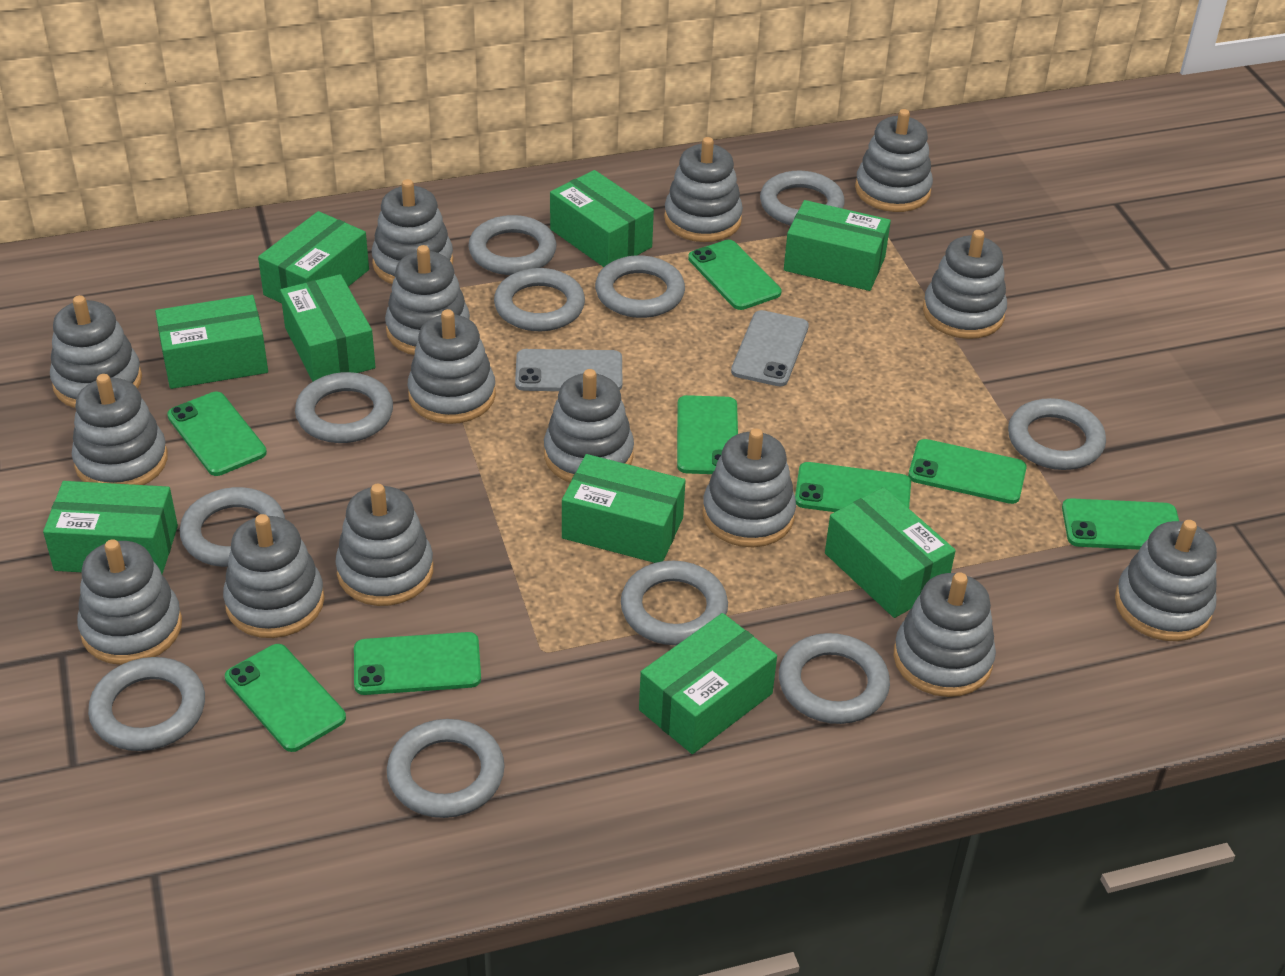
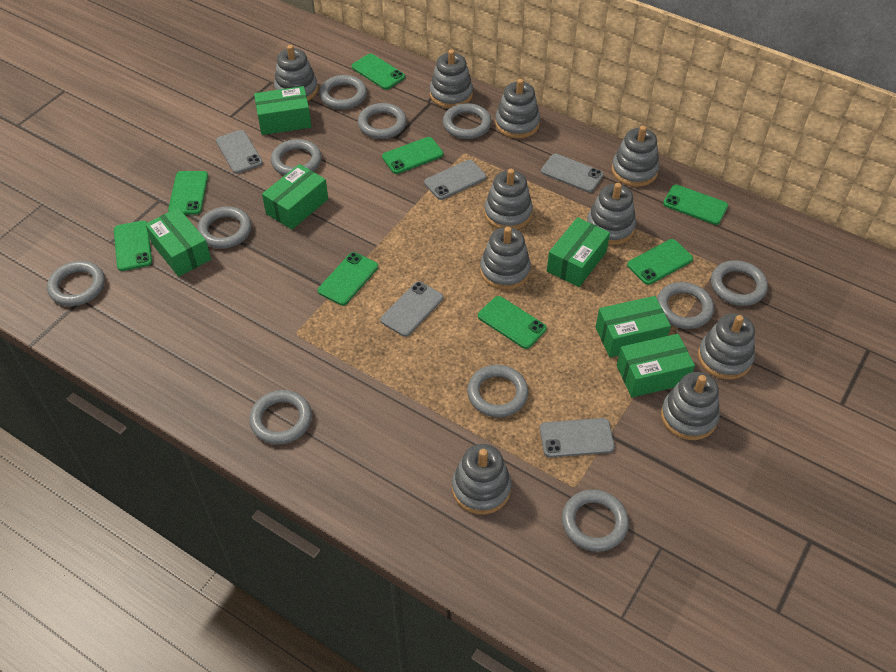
green box: [43,481,178,574] [155,295,268,389] [258,211,369,303] [280,274,375,382] [550,170,654,267] [562,454,686,563] [639,613,777,754] [784,200,891,291] [825,487,956,618] = 9 -> [145,208,211,277] [254,86,312,135] [262,164,328,230] [547,217,610,287] [596,296,671,358] [617,334,695,397] = 6
grey phone: [515,349,622,391] [731,310,809,387] = 2 -> [216,130,263,174] [380,281,443,337] [424,160,486,200] [540,418,615,457] [541,154,604,192] = 5
grey stacking toy: [50,295,142,408] [72,374,168,485] [77,539,182,665] [223,514,324,638] [335,484,433,606] [372,179,453,284] [385,245,470,355] [408,309,496,424] [544,369,634,483] [664,137,743,242] [702,428,796,547] [855,109,933,212] [893,572,996,697] [923,230,1007,339] [1115,520,1217,641] = 15 -> [274,45,318,101] [430,49,473,108] [452,444,511,515] [480,227,531,290] [484,169,533,229] [495,79,540,139] [587,183,636,245] [612,126,659,187] [661,372,720,440] [698,313,755,380] = 10

